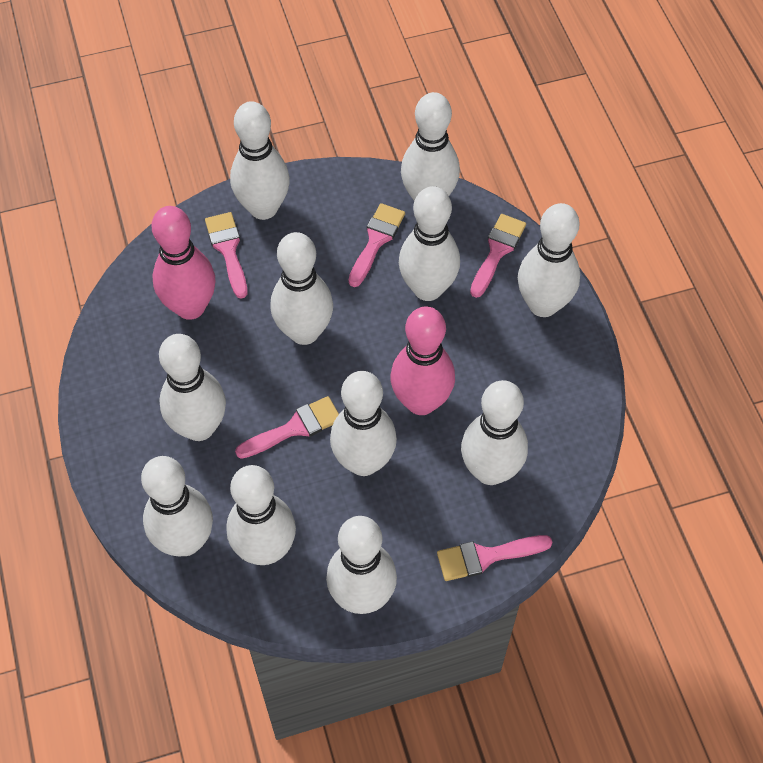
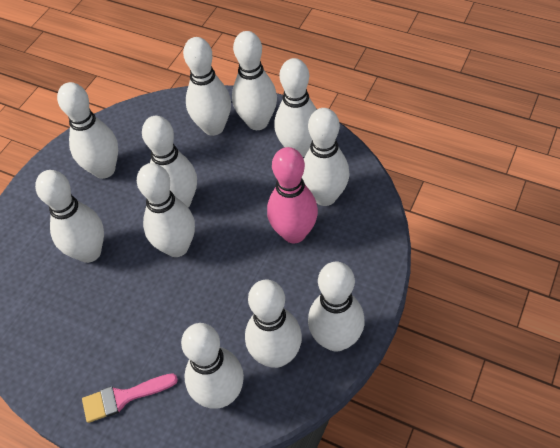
pink bowling pin: [152,206,215,320] [391,307,455,415] = 2 -> [267,147,318,243] = 1
pink brush: [205,212,248,299] [235,396,339,459] [348,203,405,287] [437,535,553,581] [470,214,526,298] = 5 -> [82,373,178,423] = 1

